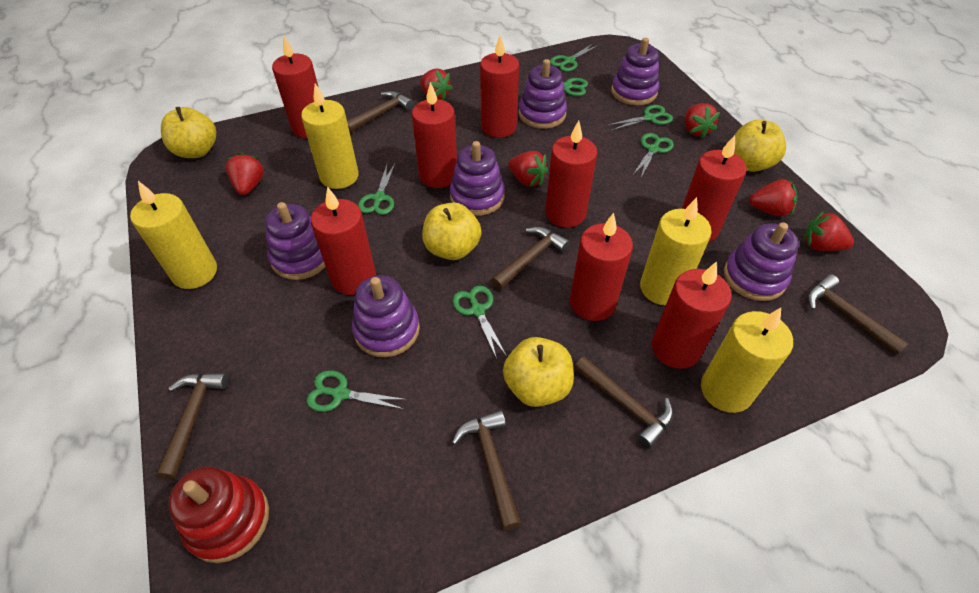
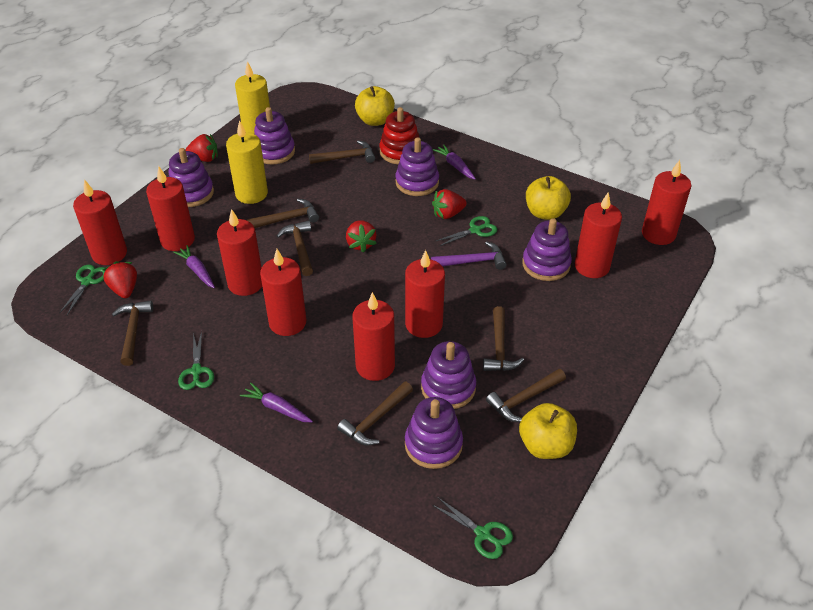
brown hammer: [156,373,229,480] [347,91,414,133] [452,410,521,530] [491,227,570,290] [574,356,673,449] [807,274,908,355] = 6 -> [112,301,153,366] [247,199,319,228] [277,220,313,276] [309,140,375,164] [337,381,413,445] [483,306,524,371] [486,369,566,422] = 7
green scissors: [307,370,408,412] [358,164,395,215] [452,286,506,359] [524,77,588,96] [550,44,598,72] [608,105,673,131] [633,133,674,177] = 7 -> [59,264,105,315] [178,331,214,390] [431,497,513,559] [436,216,497,246] = 4
purple carrot: none = 0 -> [173,245,215,288] [240,383,313,423] [433,145,476,179] = 3
purple hammer: none = 0 -> [431,241,507,270] = 1
red strawberry: [226,152,264,195] [420,68,453,100] [508,151,548,187] [685,103,720,138] [749,179,797,216] [803,211,854,251] = 6 -> [103,261,137,298] [185,134,218,162] [346,221,377,253] [432,189,467,219] = 4
yellow apple: [161,107,216,158] [422,203,482,260] [503,337,574,407] [734,120,786,172] = 4 -> [355,86,395,126] [519,403,577,459] [526,176,571,220] = 3
yellow candle: [130,181,217,289] [301,83,359,189] [640,197,712,305] [701,308,793,413] = 4 -> [226,120,268,204] [235,61,270,134] = 2

